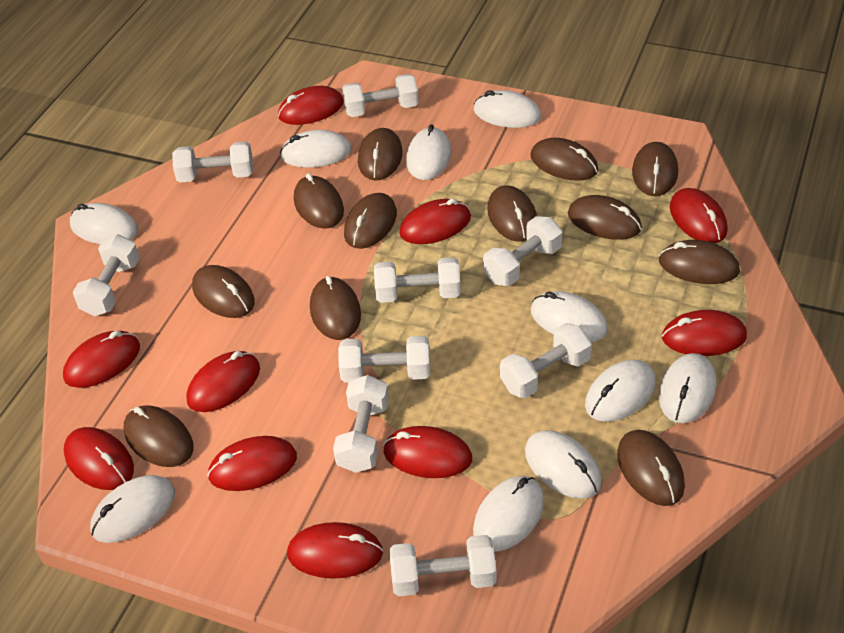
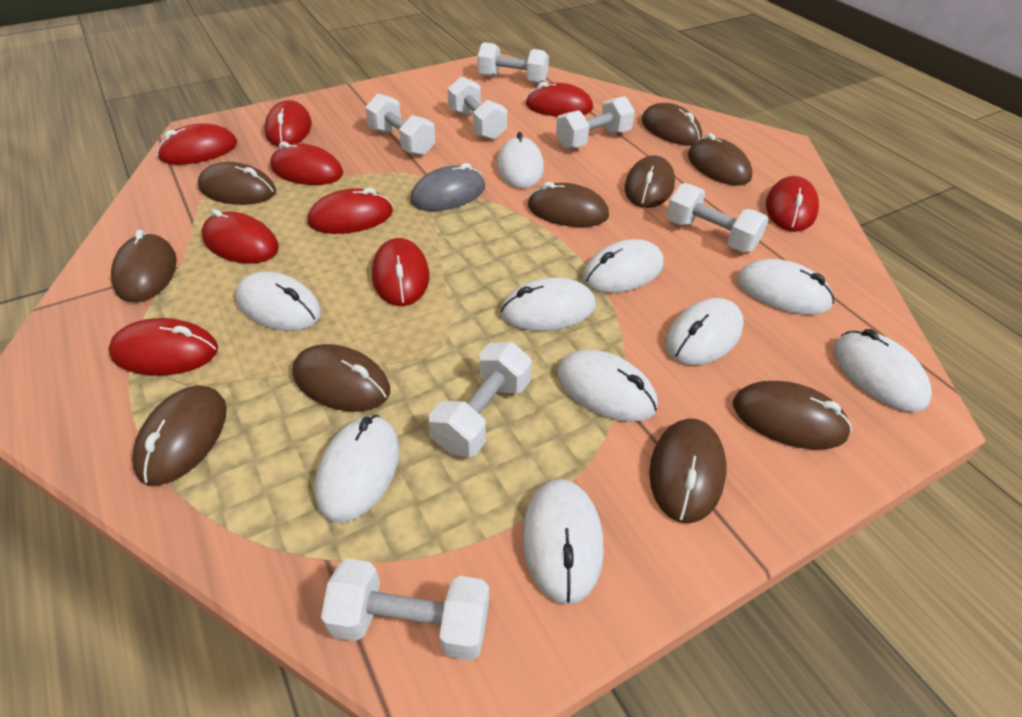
brown mouse: [124,405,194,467] [192,265,255,318] [294,173,344,229] [310,276,361,340] [344,193,397,249] [358,128,403,181] [487,185,537,242] [531,138,598,181] [568,195,642,240] [617,430,685,506] [632,142,678,196] [659,240,740,284] = 12 -> [111,230,177,302] [132,386,227,486] [198,162,276,205] [292,344,390,412] [528,182,609,227] [624,155,675,208] [641,103,702,145] [649,418,726,523] [688,133,753,186] [733,381,852,450] = 10
grey mouse: none = 0 -> [410,163,485,211] = 1
red mouse: [63,331,140,388] [64,427,134,490] [187,351,260,412] [207,436,297,491] [278,86,344,125] [287,522,383,579] [383,426,472,478] [399,198,471,244] [662,310,747,356] [670,188,728,243] = 10 -> [108,318,218,376] [157,123,237,165] [201,209,279,264] [265,100,312,147] [270,141,343,185] [308,188,393,234] [372,238,429,306] [526,82,593,117] [766,176,819,232] = 9
white dumbbell: [73,234,140,316] [172,142,253,182] [333,375,389,473] [338,336,430,382] [342,74,419,117] [374,257,461,303] [389,535,497,596] [483,216,563,286] [500,323,592,398] = 9 -> [321,559,489,660] [365,93,435,156] [429,342,532,457] [448,76,507,140] [477,42,549,83] [556,96,635,149] [666,183,769,252] = 7

